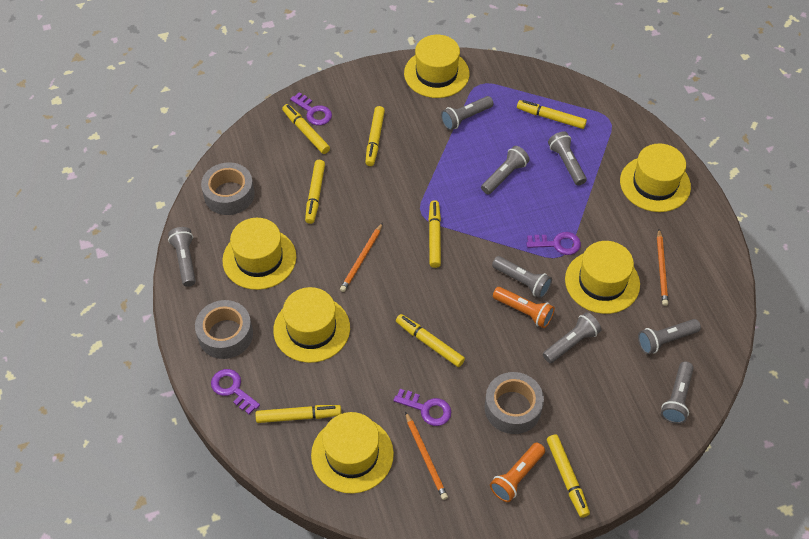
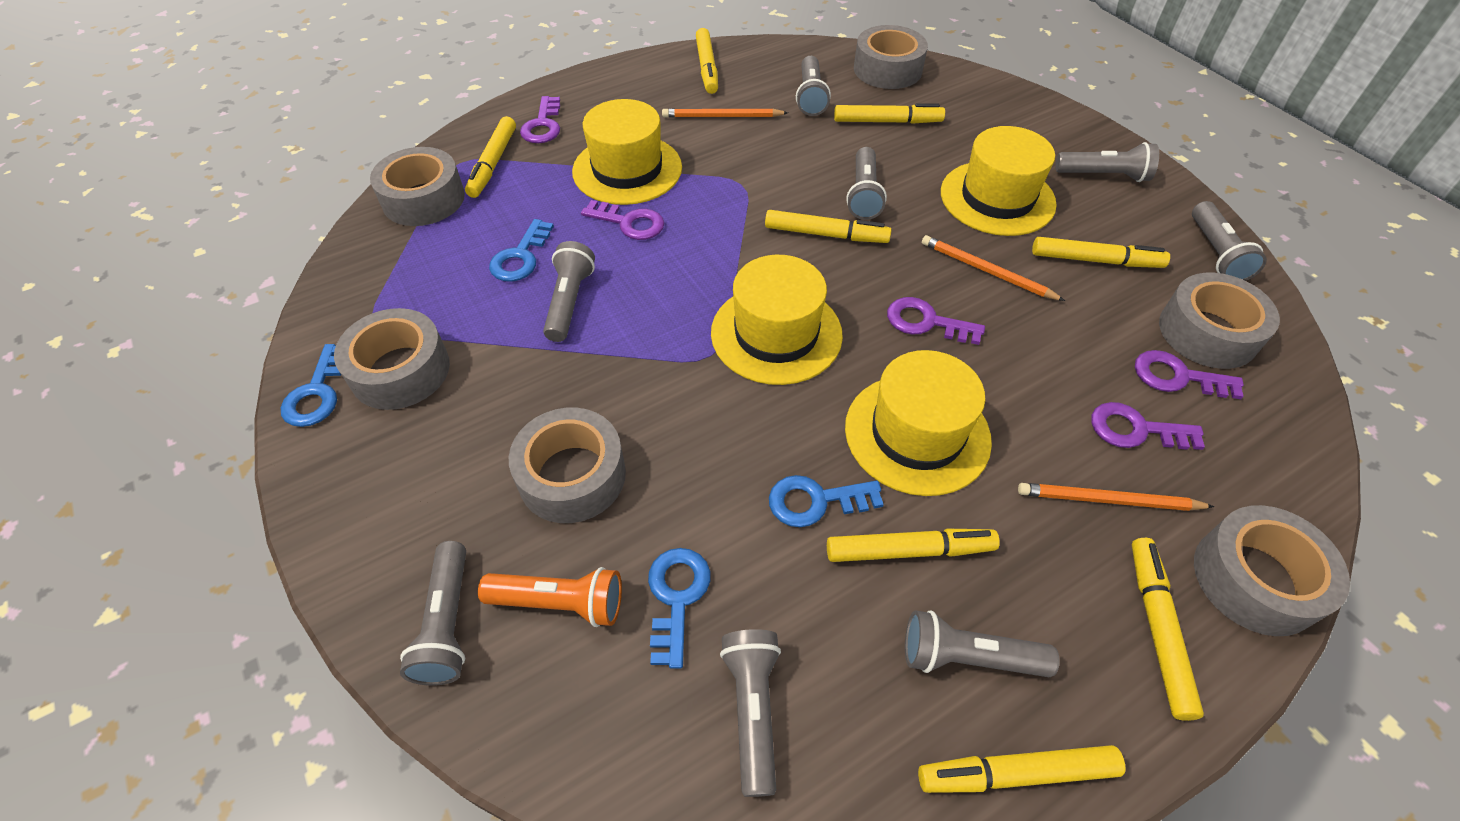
blue key: none = 0 -> [281,344,341,427] [489,219,554,282] [648,548,711,669] [769,475,884,527] = 4
grey tape: [195,300,253,359] [201,162,255,215] [484,372,544,434] = 3 -> [334,308,450,410] [370,147,465,226] [509,408,626,523] [854,25,928,89] [1159,273,1280,369] [1194,505,1350,636] = 6
orange flashlight: [490,443,545,502] [493,287,555,328] = 2 -> [478,567,622,627] = 1
purple key: [211,369,260,414] [290,92,332,125] [393,389,451,426] [526,232,581,255] = 4 -> [520,96,560,143] [581,200,664,240] [887,297,985,345] [1091,402,1205,450] [1135,350,1244,399] = 5
yellow hat: [222,218,296,290] [273,287,350,363] [311,412,394,494] [404,35,469,98] [565,241,640,314] [620,143,691,212] = 6 -> [572,99,682,205] [711,255,843,385] [845,350,992,496] [941,126,1057,236] = 4

